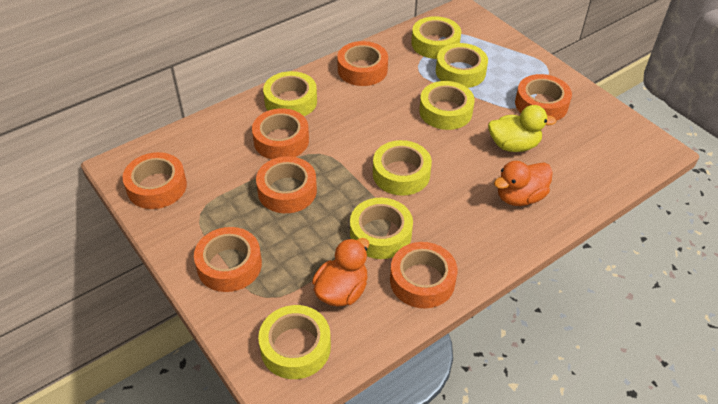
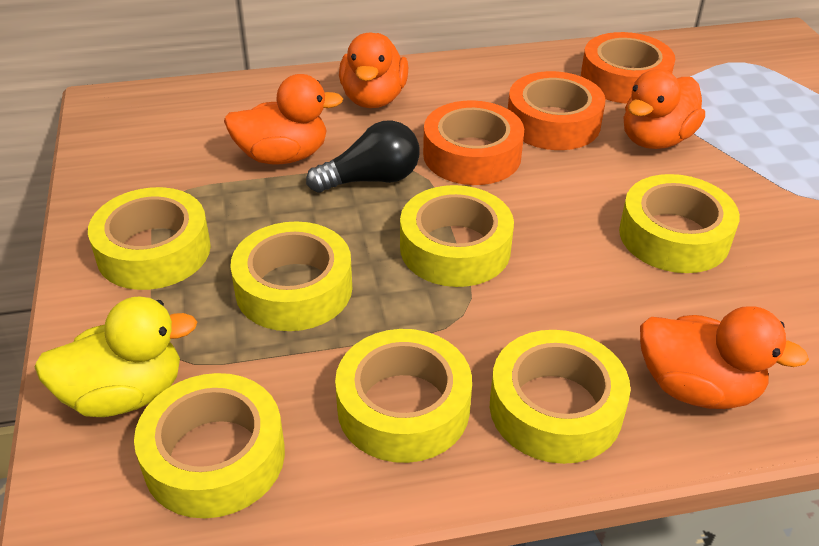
black light bulb: none = 0 -> [306,120,420,193] = 1
orange duck: [312,238,369,307] [494,161,553,206] = 2 -> [224,74,343,164] [339,33,408,108] [624,69,705,149] [640,306,809,409] = 4
orange tape: [123,152,187,209] [194,227,262,292] [252,108,309,159] [256,156,317,213] [337,41,388,86] [390,242,458,309] [515,74,572,120] = 7 -> [423,100,524,185] [508,71,605,150] [581,32,675,104] = 3

